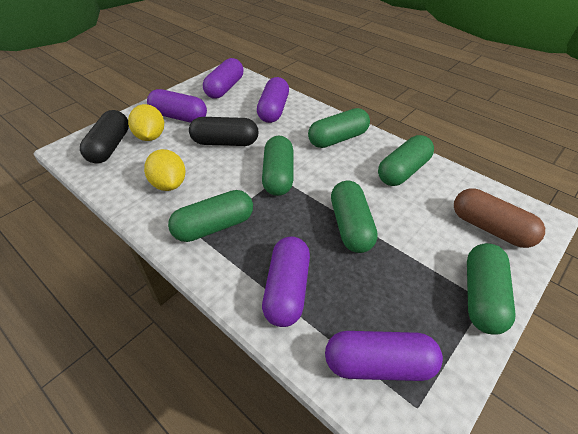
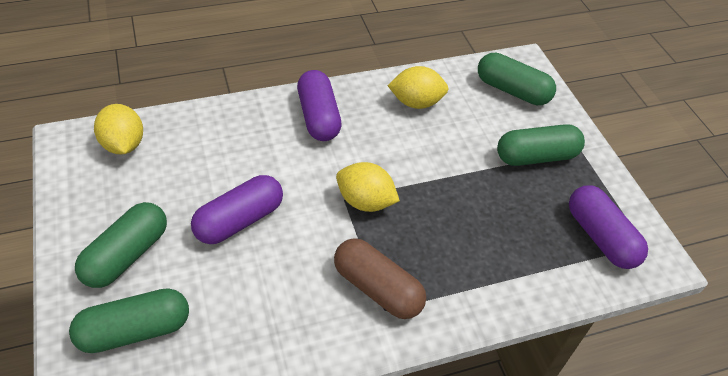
black capsule: [80,110,129,164] [189,117,259,146] = 2 -> none = 0
green capsule: [168,190,253,242] [262,136,293,196] [308,108,370,148] [331,181,378,253] [378,135,434,186] [467,243,516,335] = 6 -> [69,288,189,353] [75,202,167,288] [478,53,556,105] [497,124,585,166] = 4
purple capsule: [147,89,207,123] [203,58,243,99] [257,77,289,123] [262,237,310,327] [325,331,443,381] = 5 -> [191,175,283,244] [297,70,342,141] [569,185,648,269] = 3
yellow lemon: [128,104,164,141] [144,149,185,191] = 2 -> [94,104,143,154] [336,162,400,212] [387,66,448,109] = 3

